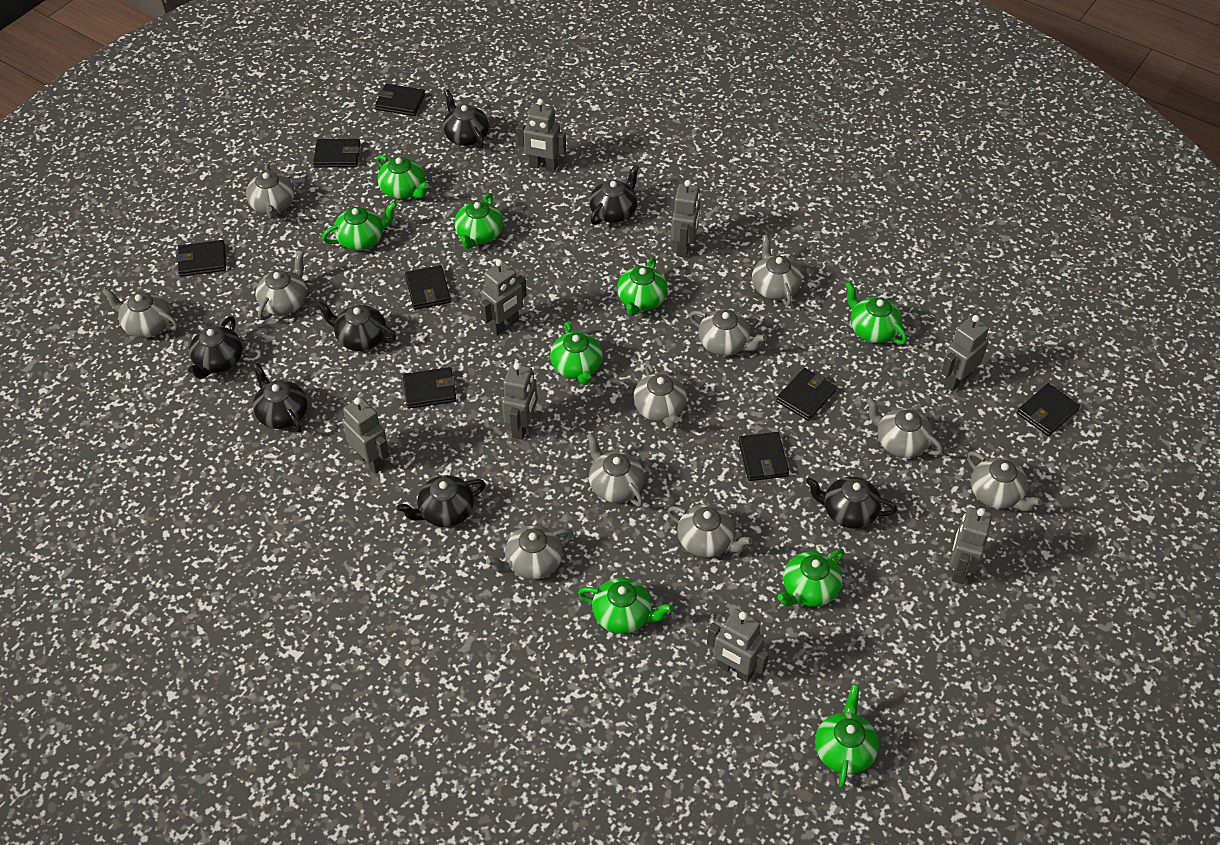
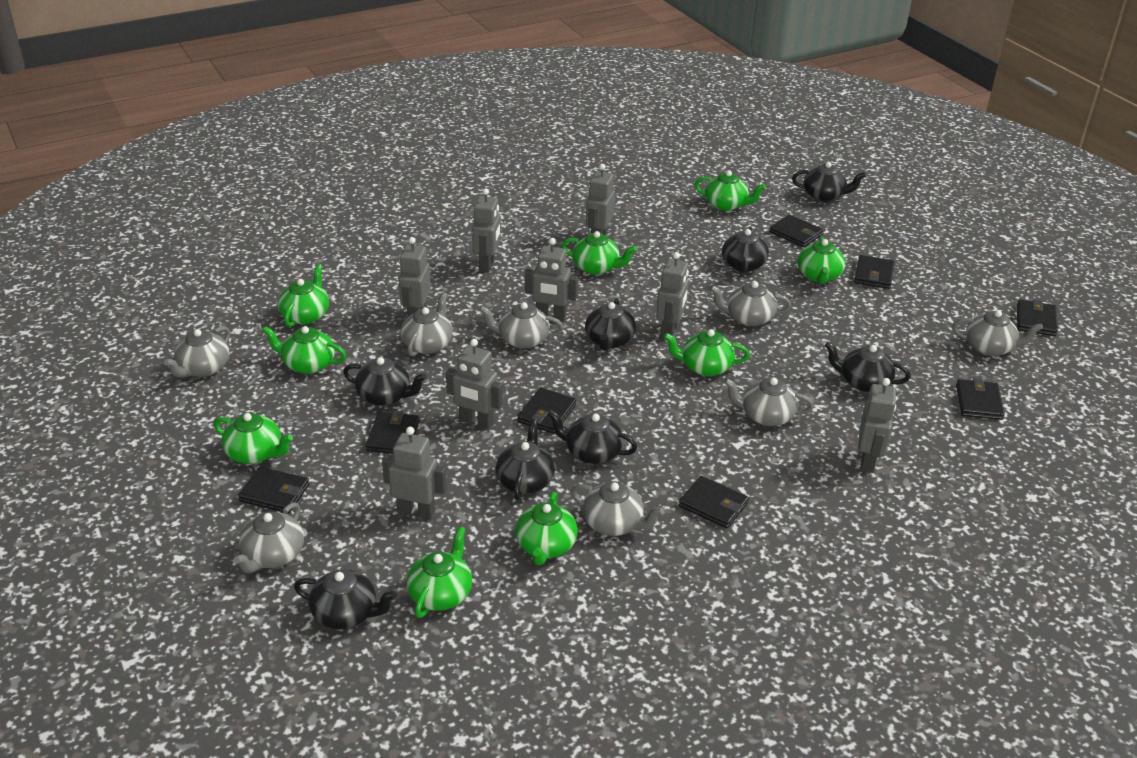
black teapot: [188,316,243,379] [253,362,308,432] [317,302,396,351] [397,475,486,527] [443,90,489,148] [589,165,639,225] [806,477,897,529] = 7 -> [294,569,397,630] [343,357,427,406] [496,419,555,501] [548,410,637,464] [585,298,636,351] [722,227,769,273] [792,162,866,202] [825,342,911,392] = 8
grey teapot: [102,288,178,338] [246,164,295,219] [256,251,307,320] [486,525,574,579] [587,433,644,507] [633,363,687,428] [667,504,752,557] [689,310,767,356] [752,235,802,307] [866,397,943,458] [967,451,1042,511] = 11 -> [164,326,230,378] [234,502,304,573] [401,292,453,357] [479,302,564,349] [571,482,664,536] [710,281,791,326] [724,377,814,426] [952,310,1043,356] = 8

